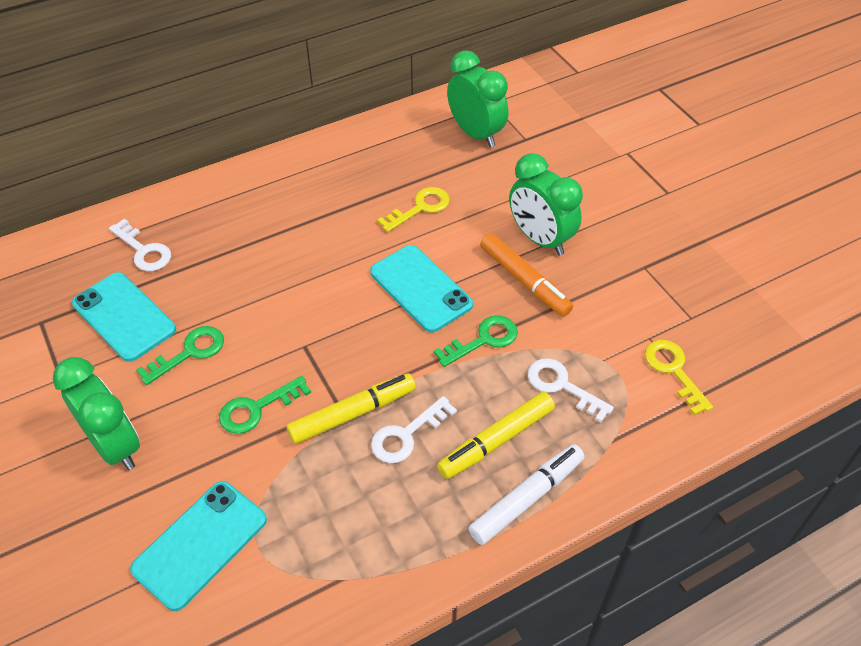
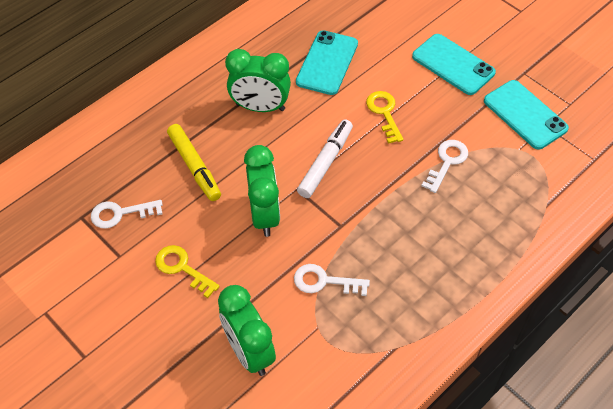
green key: [136,326,224,385] [219,376,311,434] [434,315,518,367] = 3 -> none = 0
orange marker: [480,233,573,317] = 1 -> none = 0
yellow marker: [286,373,416,444] [437,392,555,479] = 2 -> [167,124,221,201] = 1

